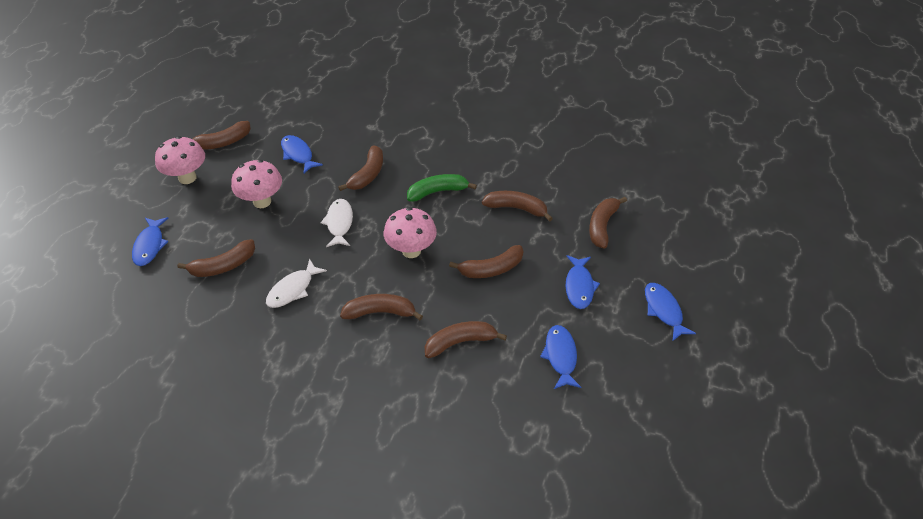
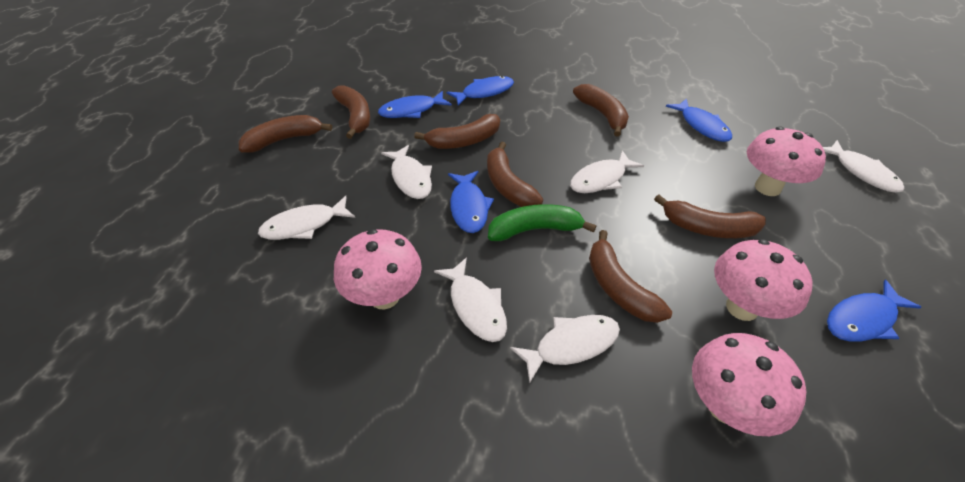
brown banana: [177,239,255,277] [193,121,251,150] [338,146,383,191] [340,294,423,320] [425,321,507,358] [449,245,523,278] [482,191,553,222] [589,197,627,249] = 8 -> [239,115,332,153] [332,85,370,139] [414,114,500,149] [487,142,543,207] [573,84,629,137] [589,230,672,323] [654,195,766,238] = 7
pink mushroom: [155,136,205,184] [231,160,282,208] [384,207,437,258] = 3 -> [334,229,422,310] [692,333,807,436] [714,239,813,321] [747,127,826,196] = 4
white fish: [266,259,327,308] [321,199,353,247] = 2 -> [258,196,355,240] [381,145,432,199] [434,257,507,342] [510,315,620,384] [570,150,644,193] [823,140,904,193] = 6

